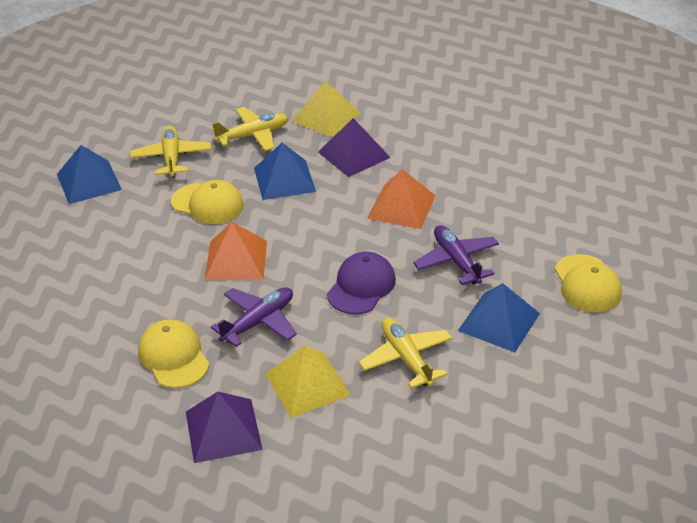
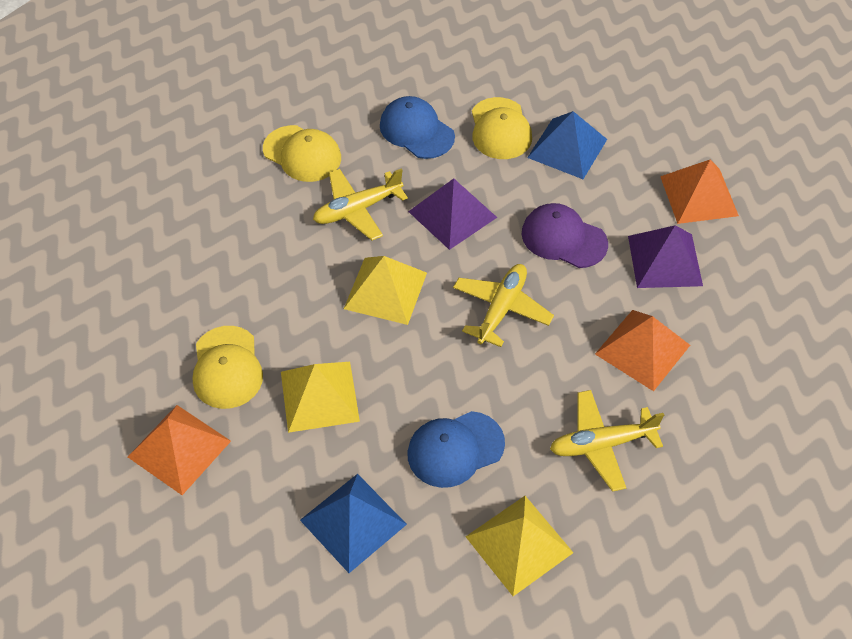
blue cap: none = 0 -> [380,96,455,159] [407,411,505,488] = 2
blue pyramid: [57,145,122,204] [254,143,316,200] [458,283,540,352] = 3 -> [300,474,407,573] [527,111,607,179] = 2
orange pyramid: [205,222,267,280] [367,169,436,229] = 2 -> [128,405,231,495] [595,310,690,391] [660,159,739,224] = 3
purple plane: [211,287,297,347] [413,225,499,285] = 2 -> none = 0
yellow pyramid: [265,345,351,418] [292,81,361,137] = 2 -> [281,362,360,433] [344,256,427,325] [465,496,573,596] = 3

